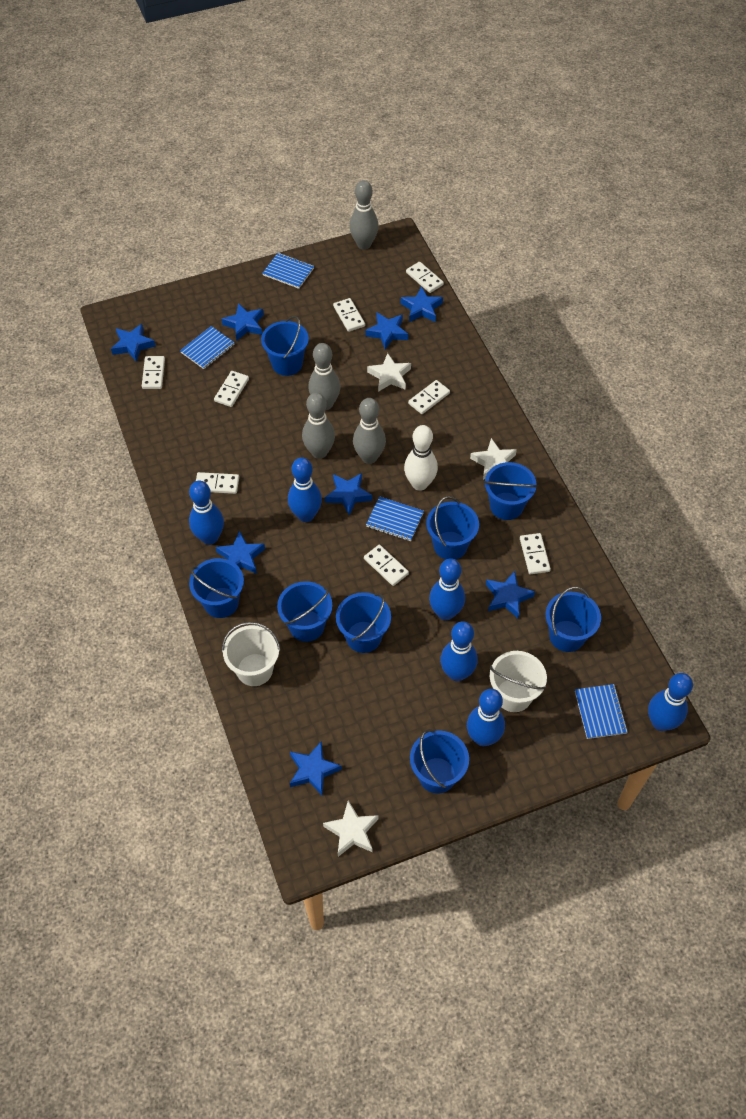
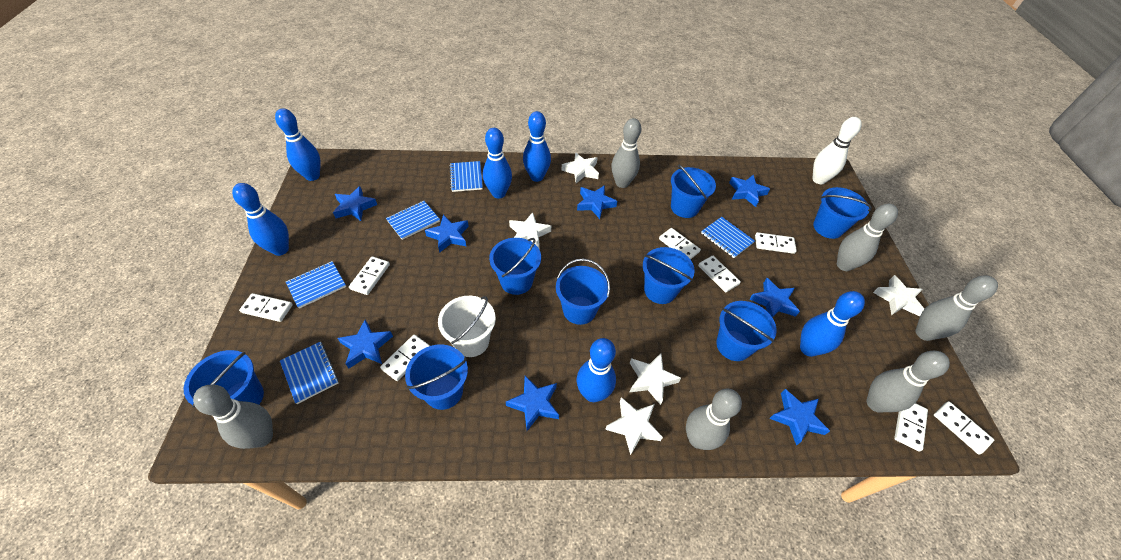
blue notebook: [180,326,235,369] [262,253,314,289] [366,496,424,541] [575,684,628,739] = 4 -> [280,342,339,404] [286,261,346,309] [386,201,440,240] [449,161,483,192] [701,217,755,258] = 5
grey bowling pin: [302,392,335,459] [308,343,340,410] [350,180,379,250] [353,398,386,464] = 4 -> [193,384,273,449] [611,118,641,188] [686,389,742,450] [837,204,898,271] [866,351,950,413] [916,276,998,341] = 6
white bucket: [222,622,280,686] [490,651,547,712] = 2 -> [438,296,496,357] = 1
white star: [323,800,378,857] [367,353,411,392] [470,438,517,480] = 3 -> [509,212,551,248] [562,152,599,183] [605,397,663,455] [630,353,681,405] [873,275,924,316] = 5

